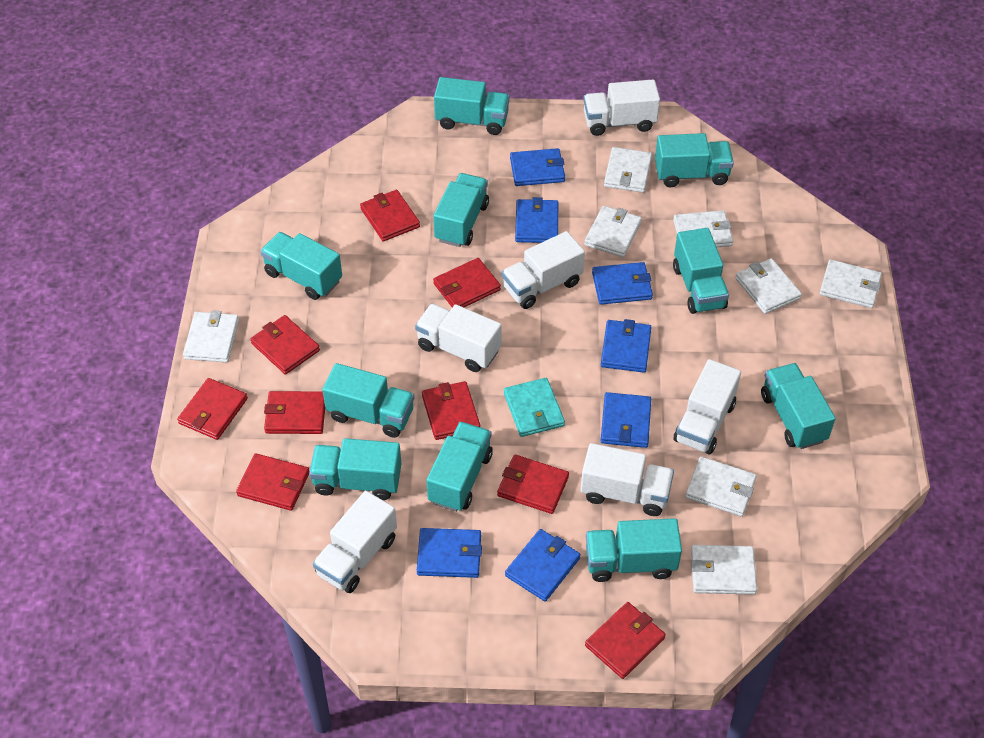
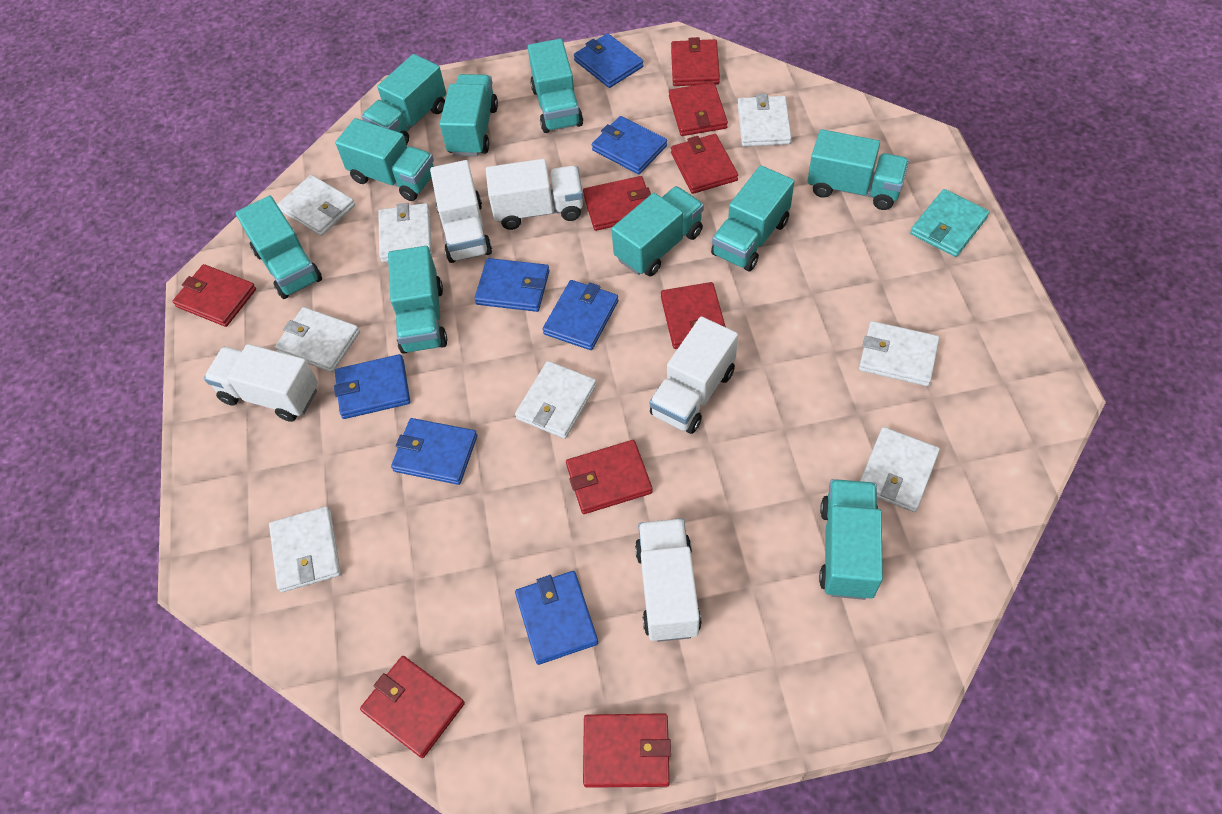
white truck: [313,491,397,593] [415,304,502,372] [502,231,585,309] [581,443,674,516] [583,80,660,136] [674,359,741,454] = 6 -> [204,344,318,422] [430,160,492,263] [486,159,583,230] [635,518,701,642] [650,316,738,434] = 5

